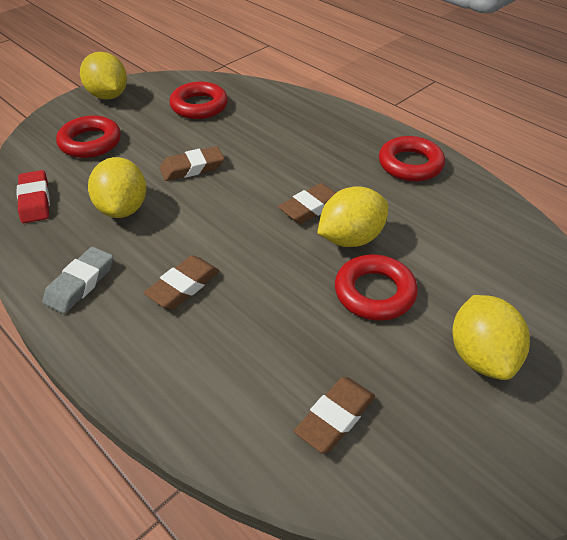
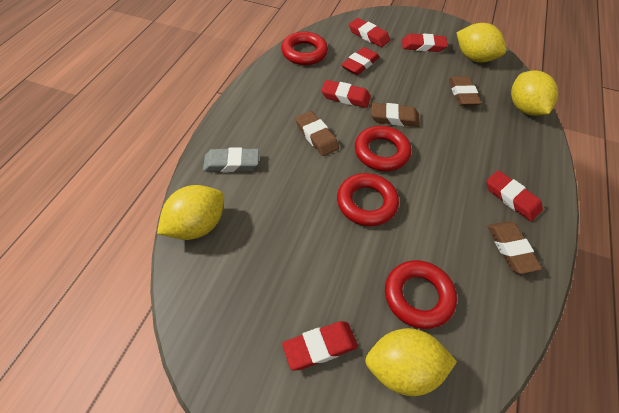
red eraser: [17,170,50,223] = 1 -> [282,321,358,371] [321,80,371,108] [341,47,379,75] [349,18,390,47] [402,34,448,52] [486,170,543,222] = 6

